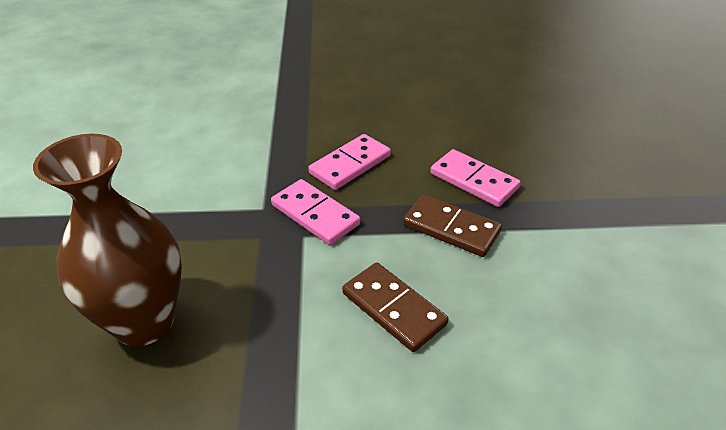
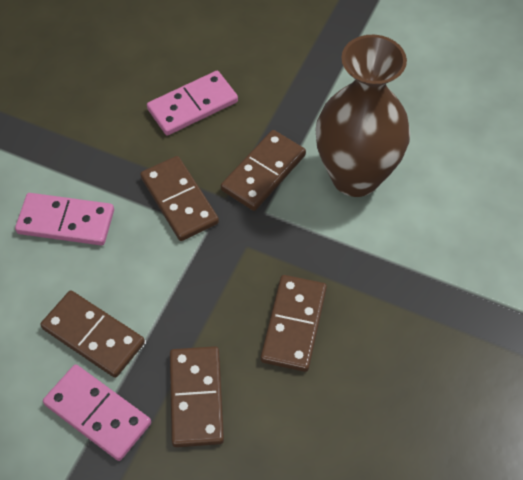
brown domino: [342,262,448,352] [403,194,502,257] = 2 -> [40,291,145,378] [140,156,219,241] [170,346,224,447] [221,130,306,211] [261,275,327,372] = 5

